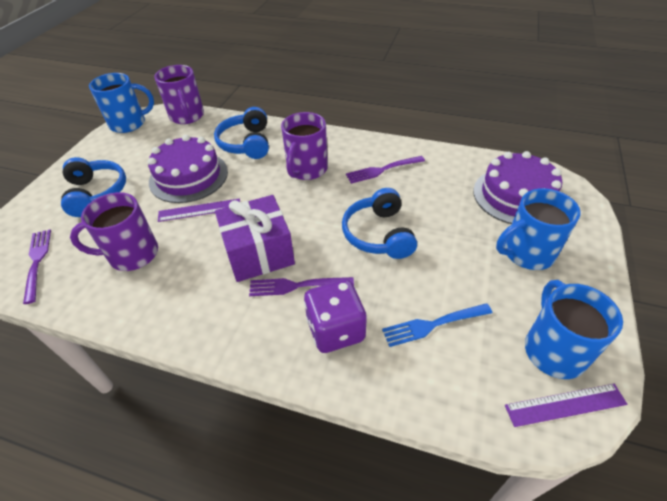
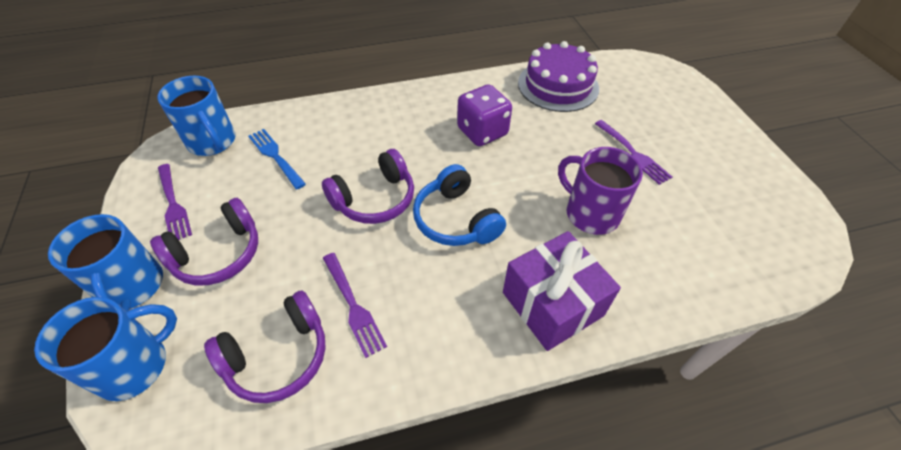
blue headphones: [61,157,126,217] [214,107,269,159] [342,188,417,259] = 3 -> [413,164,506,246] = 1
purple cake: [148,135,228,203] [473,151,562,224] = 2 -> [518,41,599,112] = 1
purple headphones: none = 0 -> [150,198,258,285] [204,290,326,403] [322,149,414,224] = 3
purple mug: [70,192,158,271] [154,65,204,124] [281,112,328,180] = 3 -> [558,147,643,235] = 1
purple ruler: [158,199,240,222] [505,384,627,427] = 2 -> none = 0

